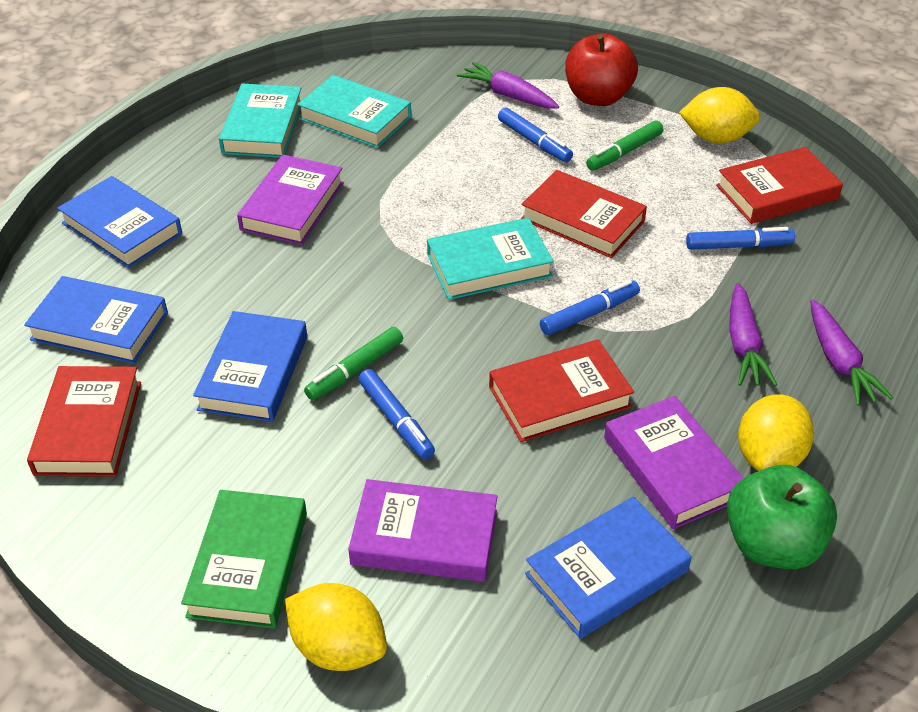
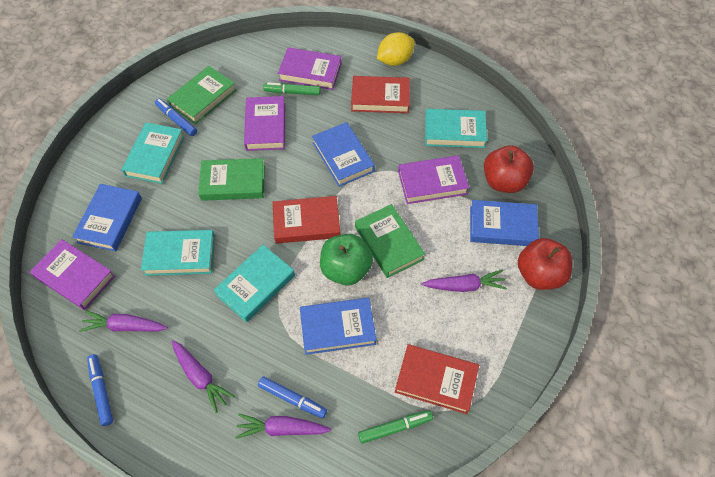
blue marker: [358,369,435,459] [498,107,573,162] [540,280,640,335] [686,227,795,250] = 4 -> [87,354,113,426] [155,98,197,136] [258,376,327,418] = 3
green book: [181,490,307,629] = 1 -> [167,66,236,124] [198,158,265,201] [355,204,425,278] = 3
purple book: [237,155,344,245] [348,479,498,582] [604,396,743,529] = 3 -> [30,239,115,310] [244,96,285,151] [278,47,341,90] [398,155,469,204] = 4
purple carrot: [457,62,559,109] [729,283,778,386] [810,299,893,406] = 3 -> [79,311,168,332] [171,340,235,413] [235,414,331,439] [421,270,507,292] = 4
red apple: [565,33,638,106] = 1 -> [484,145,534,193] [518,238,573,290] = 2
red book: [27,366,141,477] [489,339,634,442] [521,170,647,258] [716,147,843,224] = 4 -> [273,196,340,244] [351,76,410,113] [395,344,479,414] = 3
turquoise book: [219,83,301,158] [297,75,411,148] [427,218,554,300] = 3 -> [121,122,185,184] [141,230,215,276] [214,245,295,323] [425,109,487,148] = 4
yellow lemon: [285,583,387,671] [679,87,760,143] [738,394,814,471] = 3 -> [377,32,415,66] = 1

